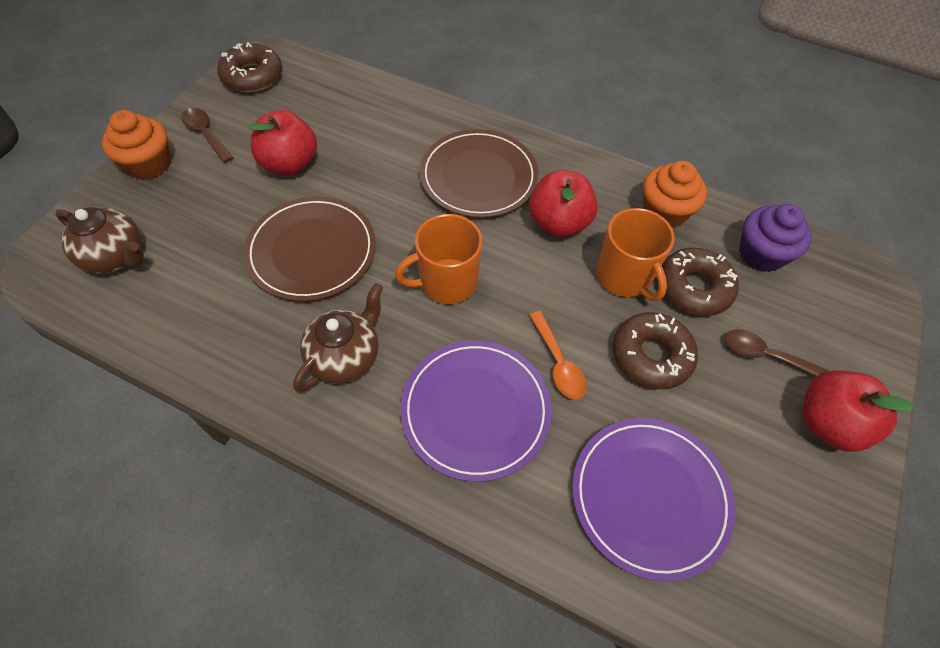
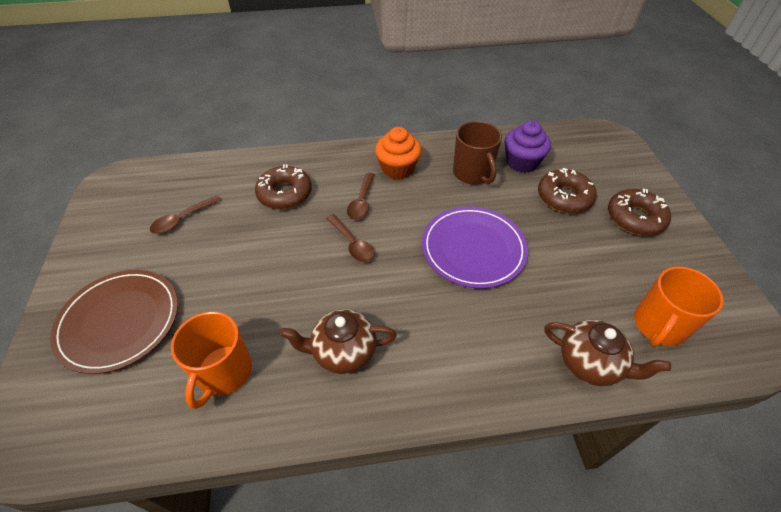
brown mug: none = 0 -> [453,121,502,184] = 1
brown plate: [244,196,376,301] [420,129,538,218] = 2 -> [50,270,178,374] = 1
brown spoon: [181,108,233,163] [725,329,829,377] = 2 -> [150,195,221,234] [326,214,374,262] [347,173,375,220] = 3
orange cupcake: [102,110,171,180] [643,161,707,228] = 2 -> [375,127,421,179] = 1
orange spoon: [529,311,587,399] = 1 -> none = 0
purple plate: [401,340,552,482] [572,418,735,582] = 2 -> [422,207,528,288] = 1
red apple: [249,110,317,175] [529,170,598,237] [802,370,915,452] = 3 -> none = 0

